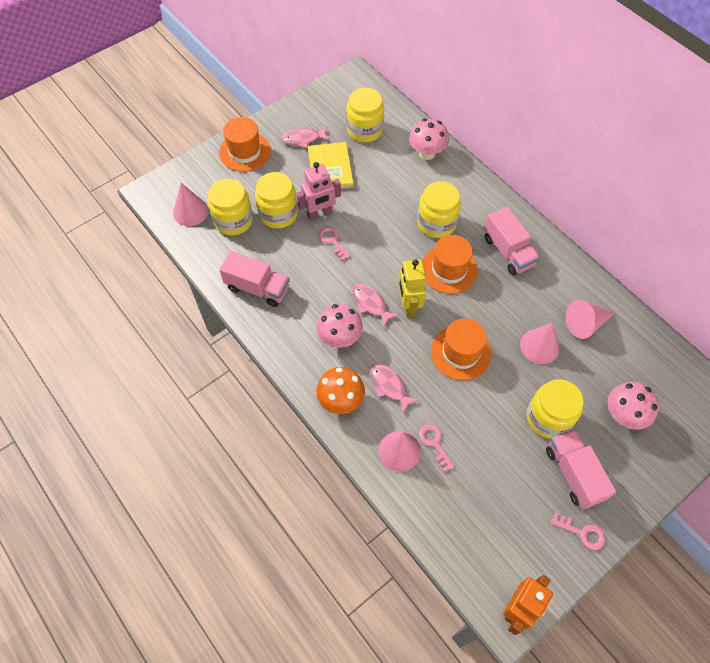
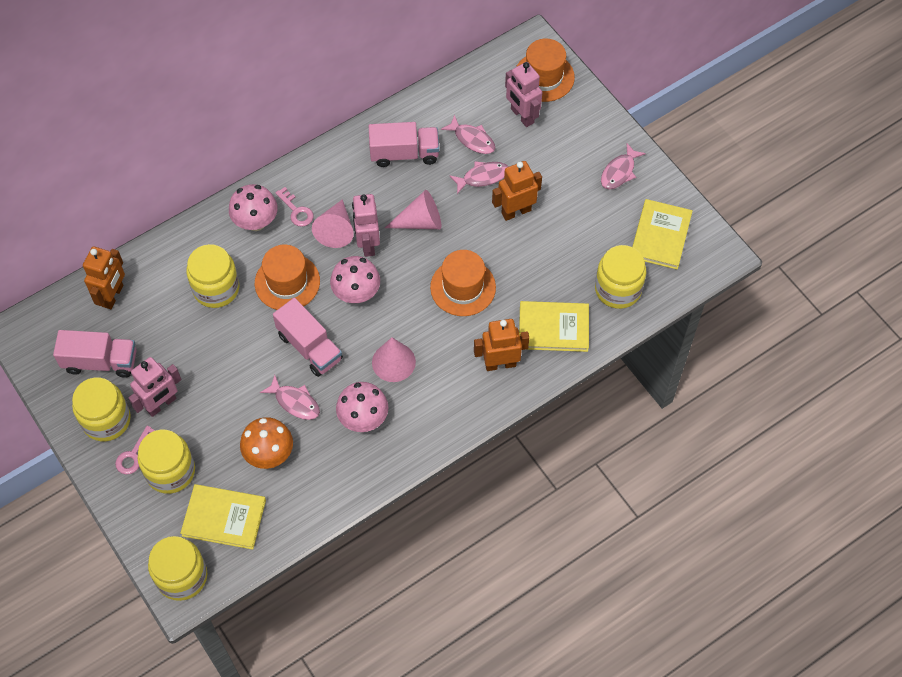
orange robot: [503,575,553,635] = 1 -> [83,246,125,309] [474,319,529,371] [492,161,542,221] = 3
pink cone: [173,183,209,226] [378,431,421,472] [520,323,560,364] [566,300,615,339] = 4 -> [312,199,354,248] [372,337,416,382] [385,190,441,229] = 3
pink fish: [281,127,330,148] [352,284,399,328] [370,364,420,413] = 3 -> [260,375,320,420] [441,114,495,154] [449,161,508,194] [601,143,646,189] = 4
pink key: [318,227,351,261] [419,424,455,472] [551,512,605,550] = 3 -> [115,426,156,474] [275,187,314,227] = 2
pink robot: [297,162,341,221] = 1 -> [129,357,182,417] [352,194,380,257] [505,62,542,127] = 3
yellow book: [308,142,354,189] = 1 -> [180,484,266,550] [519,301,589,352] [632,199,693,270] = 3
yellow robot: [398,259,426,317] = 1 -> none = 0

